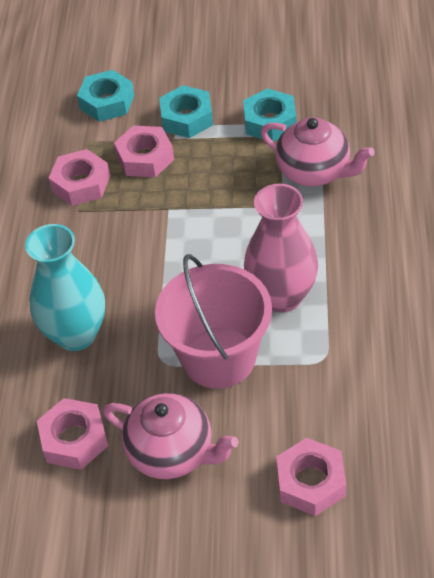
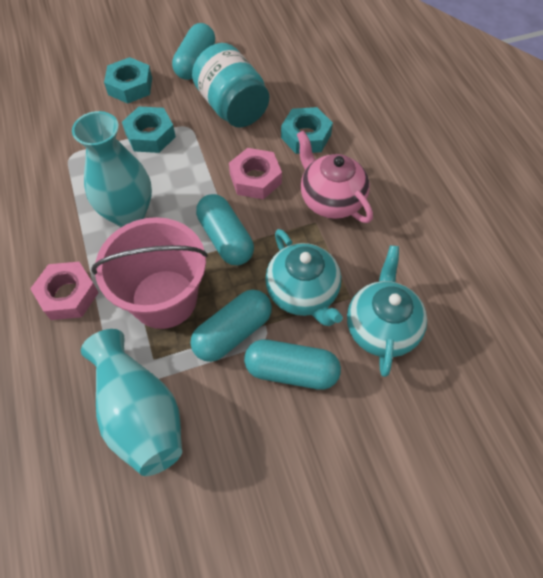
pink nut: [37,398,108,470] [49,149,110,206] [114,126,174,177] [276,438,346,516] = 4 -> [30,262,99,320] [229,148,282,199] = 2
pink teapot: [103,393,239,479] [260,117,375,186] = 2 -> [297,130,373,223] = 1
pink vase: [244,184,318,313] = 1 -> none = 0
turquoise capsule: none = 0 -> [172,23,215,80] [190,290,272,362] [196,194,254,265] [244,339,341,390] = 4
turquoise jar: none = 0 -> [192,43,269,128] = 1
turquoise teapot: none = 0 -> [265,229,343,326] [347,245,427,377] = 2
turquoise vase: [25,224,105,351] = 1 -> [72,111,152,227] [81,329,182,476] = 2

